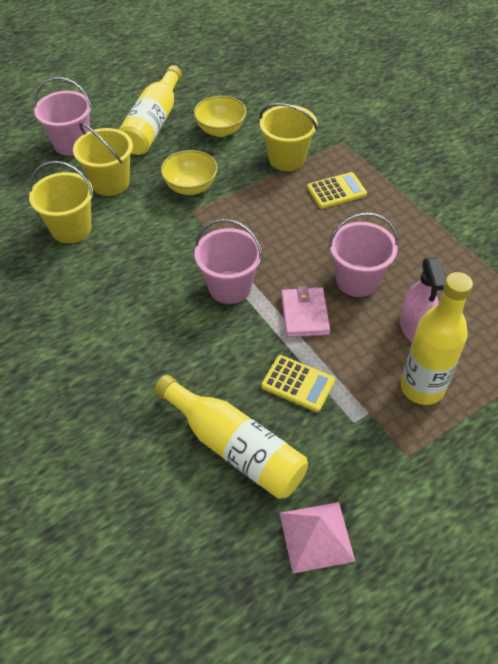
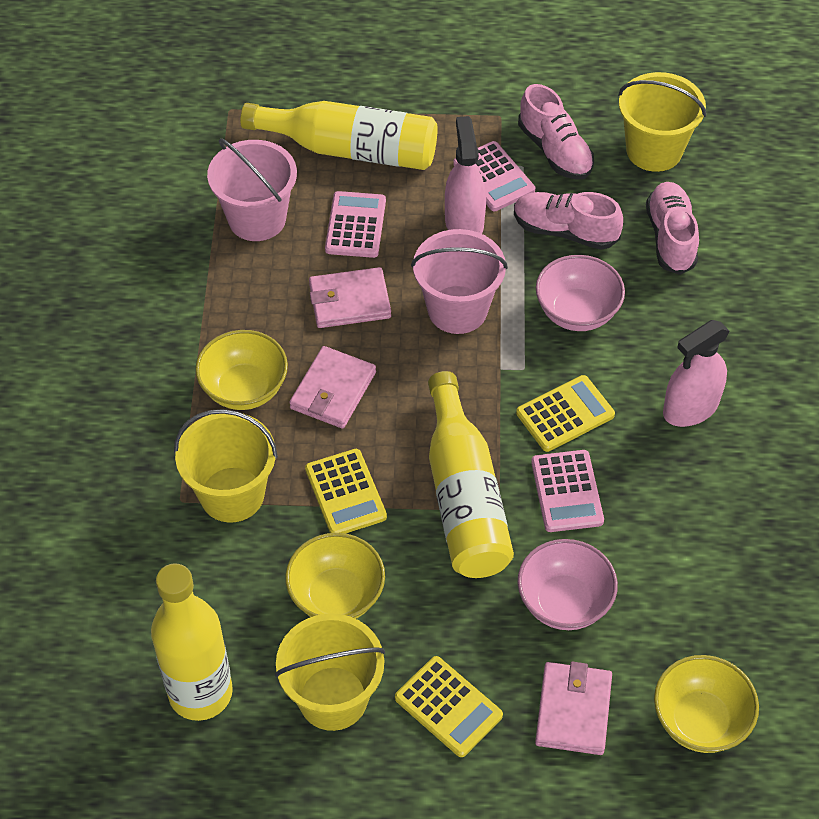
pink bowl: none = 0 -> [517,539,618,630] [536,255,625,331] = 2
pink bucket: [34,77,92,156] [194,219,262,304] [328,212,398,297] = 3 -> [207,138,297,241] [411,229,508,334] = 2
pink calculator: none = 0 -> [325,191,386,258] [453,141,535,211] [531,450,604,532] = 3
pink pyramid: [280,502,355,573] = 1 -> none = 0
pink shoe: none = 0 -> [514,192,623,250] [518,84,594,180] [646,182,699,275] = 3
pink spray bottle: [400,258,446,342] = 1 -> [445,116,486,234] [663,320,730,427] = 2
pink wallet: [281,286,330,337] = 1 -> [289,346,376,429] [309,267,391,328] [535,662,612,755] = 3
yellow bowl: [161,150,218,195] [194,96,247,137] = 2 -> [195,330,288,410] [285,533,385,619] [654,655,759,753] = 3
yellow calculator: [261,355,335,412] [307,172,367,209] = 2 -> [305,449,387,533] [395,656,503,757] [516,375,615,452] = 3

